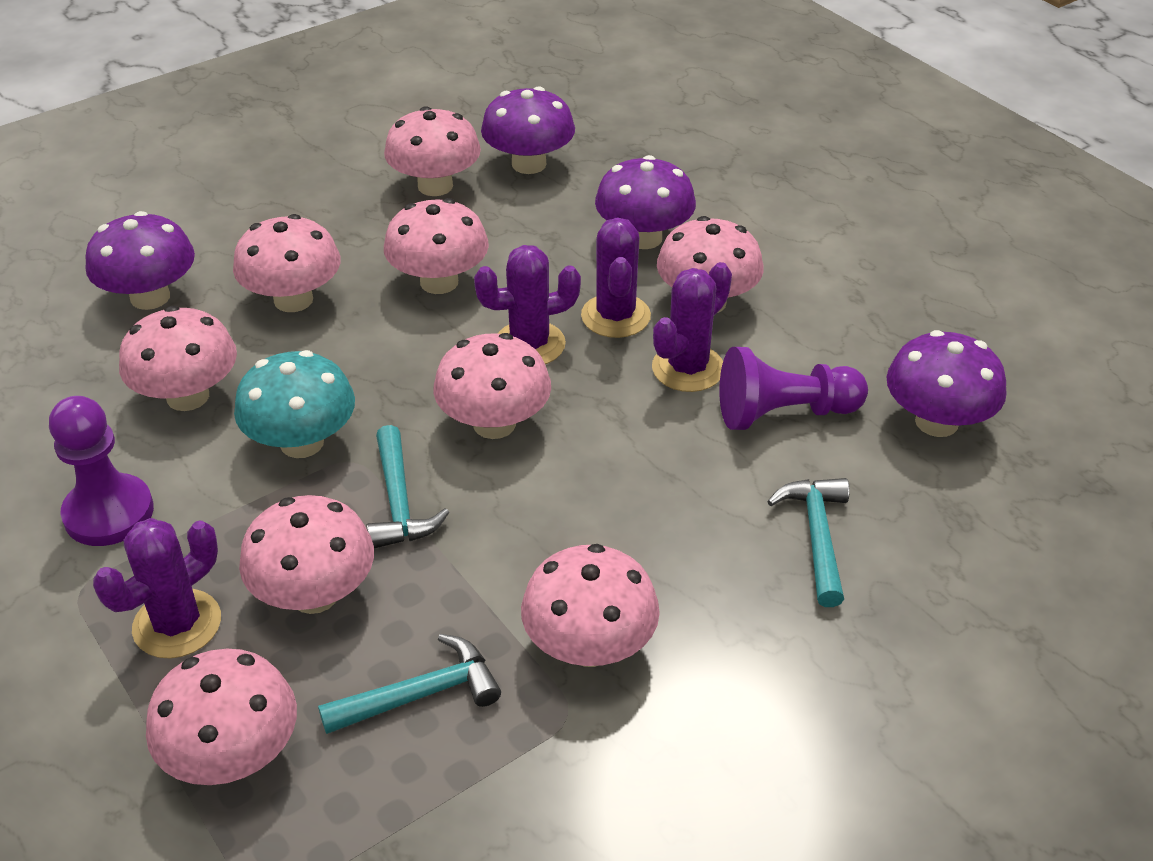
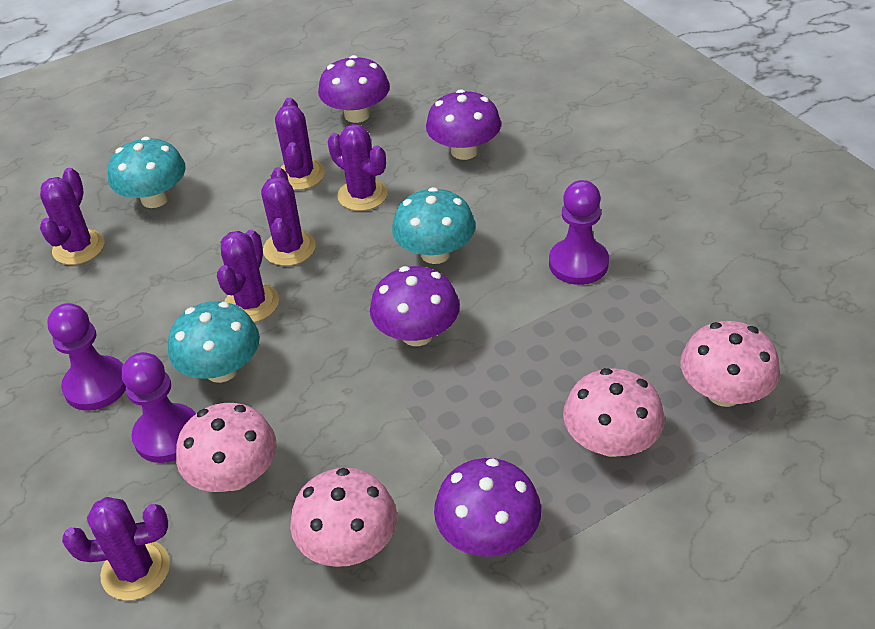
pink mushroom: [119,306,237,411] [146,649,297,785] [233,214,340,312] [239,495,374,614] [384,106,481,196] [384,198,489,294] [433,333,551,439] [521,544,660,667] [657,216,764,313] = 9 -> [176,403,277,492] [290,468,397,567] [563,368,665,457] [680,321,780,407] = 4
purple cactus: [93,518,221,659] [474,245,581,364] [581,217,651,338] [652,262,732,392] = 4 -> [40,168,104,265] [62,497,170,601] [217,230,279,322] [261,167,316,266] [275,98,325,190] [328,124,388,211] = 6
purple pawn: [49,396,154,546] [719,347,868,430] = 2 -> [47,303,126,411] [122,352,196,463] [549,180,609,285] = 3
turquoise hammer: [318,634,501,734] [366,425,450,548] [767,478,850,607] = 3 -> none = 0
turquoise mushroom: [234,350,355,458] = 1 -> [108,137,186,208] [168,301,260,383] [392,187,475,264] = 3

